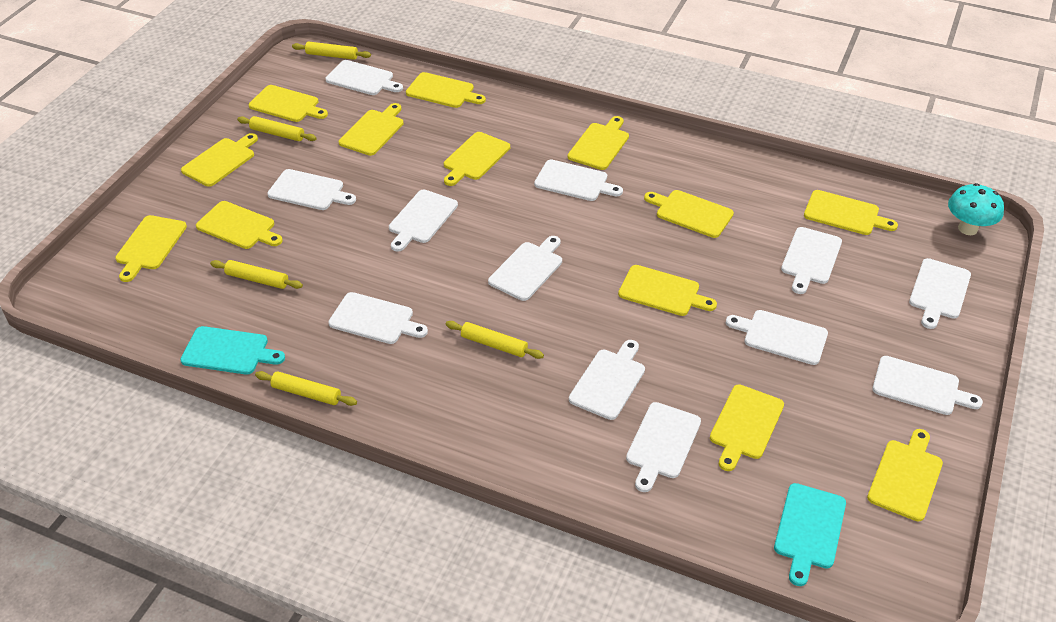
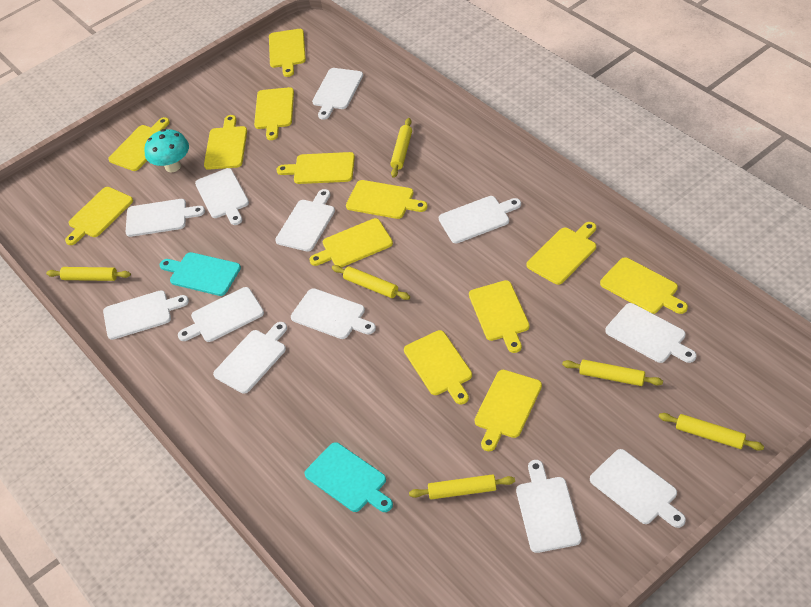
yellow rolling pin: [210,260,303,289] [237,116,317,141] [255,371,357,406] [292,42,371,60] [445,321,544,359] = 5 -> [46,267,131,281] [332,265,410,300] [390,118,412,178] [409,474,515,499] [562,360,663,386] [659,413,764,451] = 6

